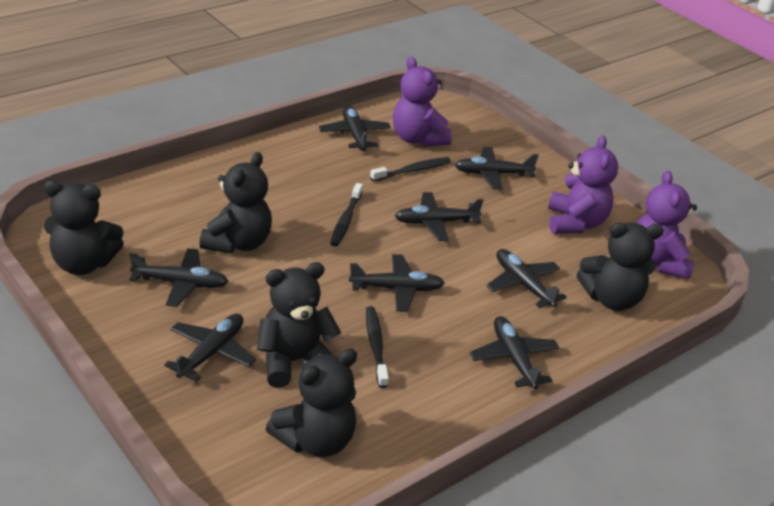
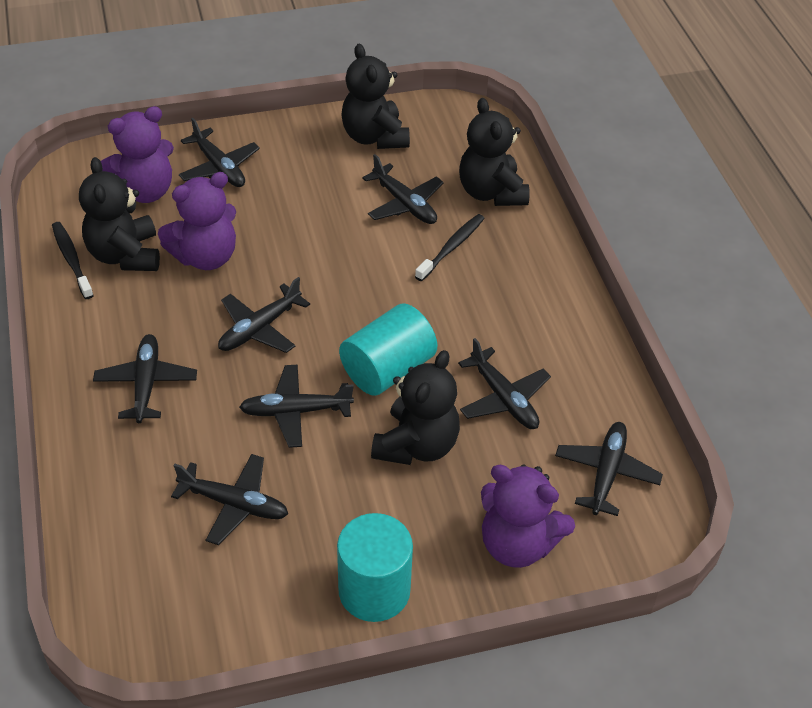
black teddy bear: [43,181,124,275] [200,152,272,254] [257,262,341,388] [266,348,357,457] [577,222,664,311] = 5 -> [79,157,160,271] [341,44,410,149] [371,350,460,465] [459,98,530,206] = 4
black toothbrush: [330,183,363,247] [366,306,389,388] [370,157,451,182] = 3 -> [52,222,94,299] [415,214,485,281] = 2
turquoise cylinder: none = 0 -> [337,513,413,622] [339,304,437,396] = 2

